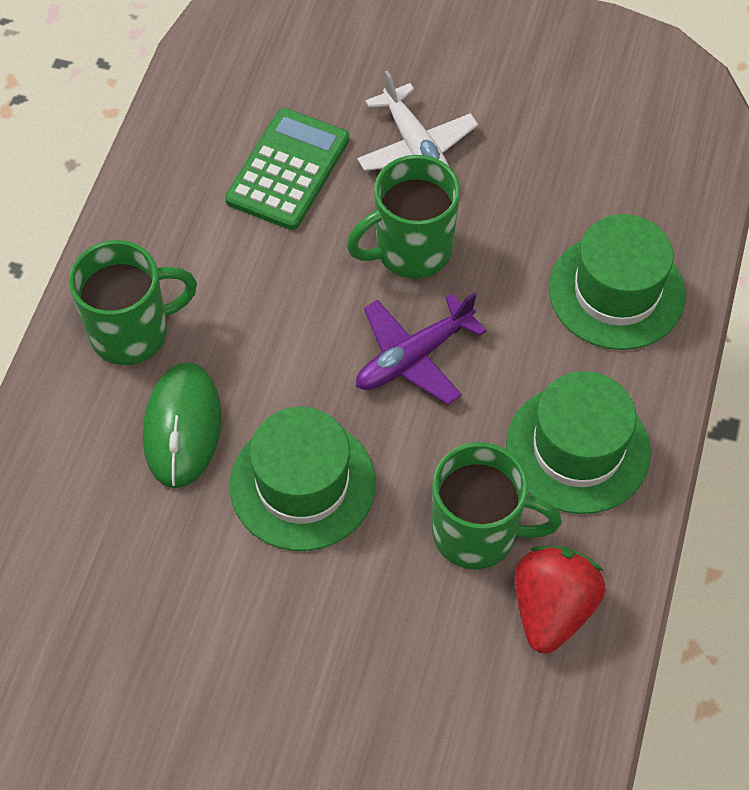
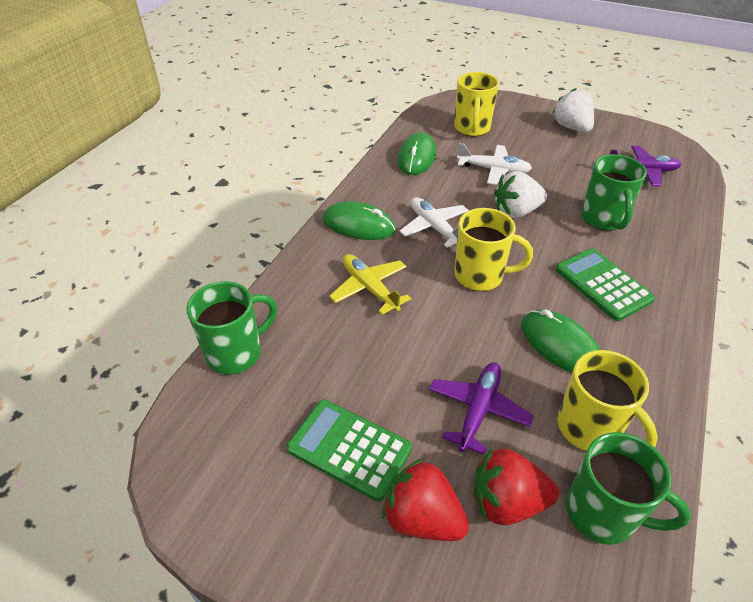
green calculator: [225,108,349,230] = 1 -> [287,400,412,502] [555,248,655,321] = 2
green hat: [229,407,376,551] [506,371,651,514] [549,214,686,350] = 3 -> none = 0
green mouse: [143,362,222,488] = 1 -> [323,201,395,240] [397,132,436,175] [521,309,600,373] = 3
purple plane: [356,293,486,405] = 1 -> [429,362,534,455] [610,146,682,186] = 2
red strawberry: [515,546,606,654] = 1 -> [382,458,469,541] [474,449,559,525] = 2
white plane: [357,70,478,171] = 1 -> [399,197,469,248] [457,143,532,185] = 2
white strawberry: none = 0 -> [494,171,547,218] [553,88,594,132] = 2
yellow mug: none = 0 -> [454,72,499,136] [454,208,533,291] [557,350,658,451] = 3
yellow plane: none = 0 -> [329,254,411,315] = 1

